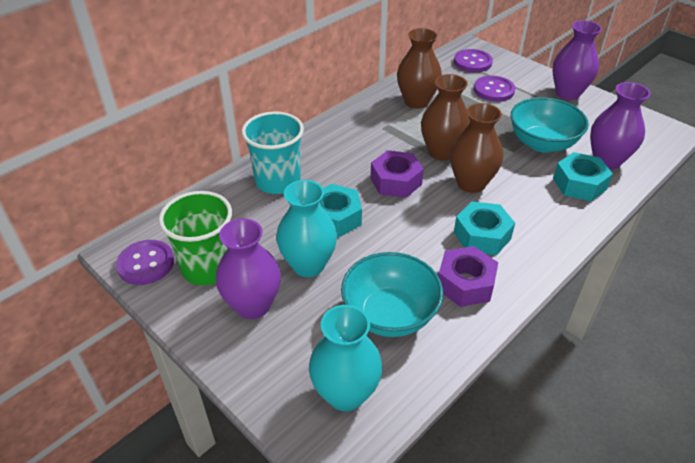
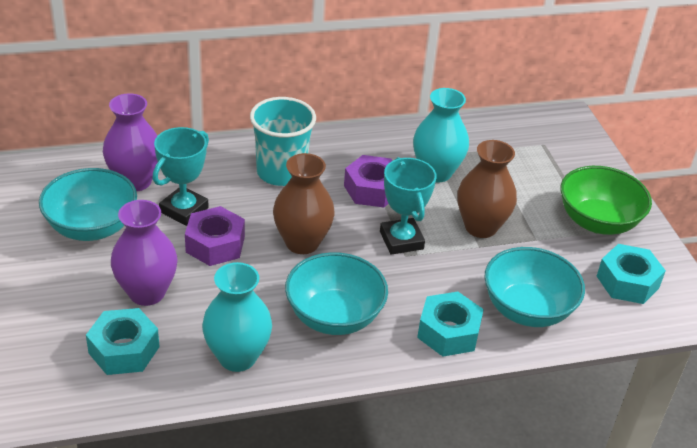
brown vase: [397,28,442,109] [421,74,470,160] [450,103,503,193] = 3 -> [273,153,335,254] [457,140,517,238] = 2
green bowl: none = 0 -> [561,166,652,235] = 1
green cup: [159,191,232,285] = 1 -> none = 0
purple button: [116,240,174,285] [454,49,493,72] [474,76,515,102] = 3 -> none = 0
purple vase: [216,218,281,319] [553,20,602,100] [590,82,651,169] = 3 -> [103,93,158,191] [111,200,178,306] = 2
turquoise bowl: [341,252,443,337] [511,97,589,153] = 2 -> [39,168,137,241] [285,252,388,335] [484,247,585,327] = 3
turquoise trophy: none = 0 -> [153,127,209,226] [380,157,437,255] = 2

